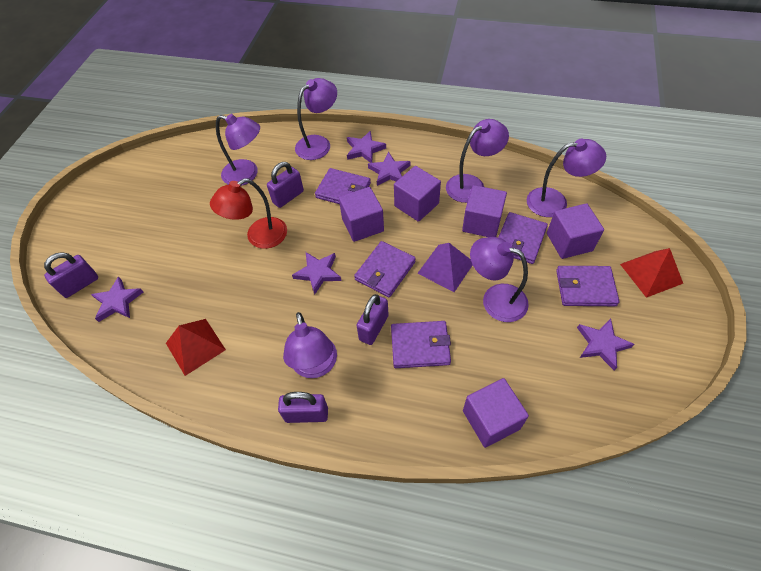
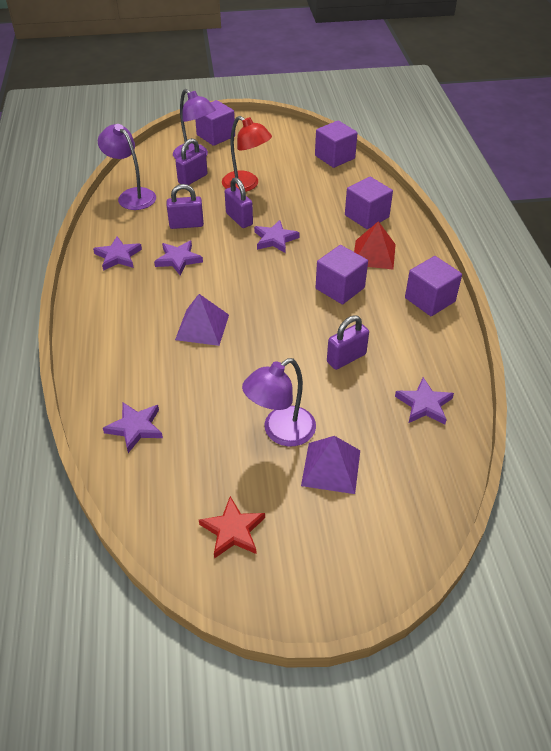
purple lamp: [216,114,260,186] [283,312,337,378] [295,78,337,160] [446,119,509,203] [470,237,529,322] [527,139,606,217] = 6 -> [98,124,156,210] [173,89,216,159] [242,358,316,446] = 3
purple pyramid: [417,243,473,292] = 1 -> [175,294,229,346] [301,436,360,494] = 2
purple wallet: [315,168,371,204] [354,241,416,297] [391,321,451,368] [498,212,548,264] [556,266,620,306] = 5 -> none = 0
red pyramid: [166,319,226,376] [620,248,683,298] = 2 -> [354,221,396,269] = 1
red star: none = 0 -> [199,496,265,559] = 1

